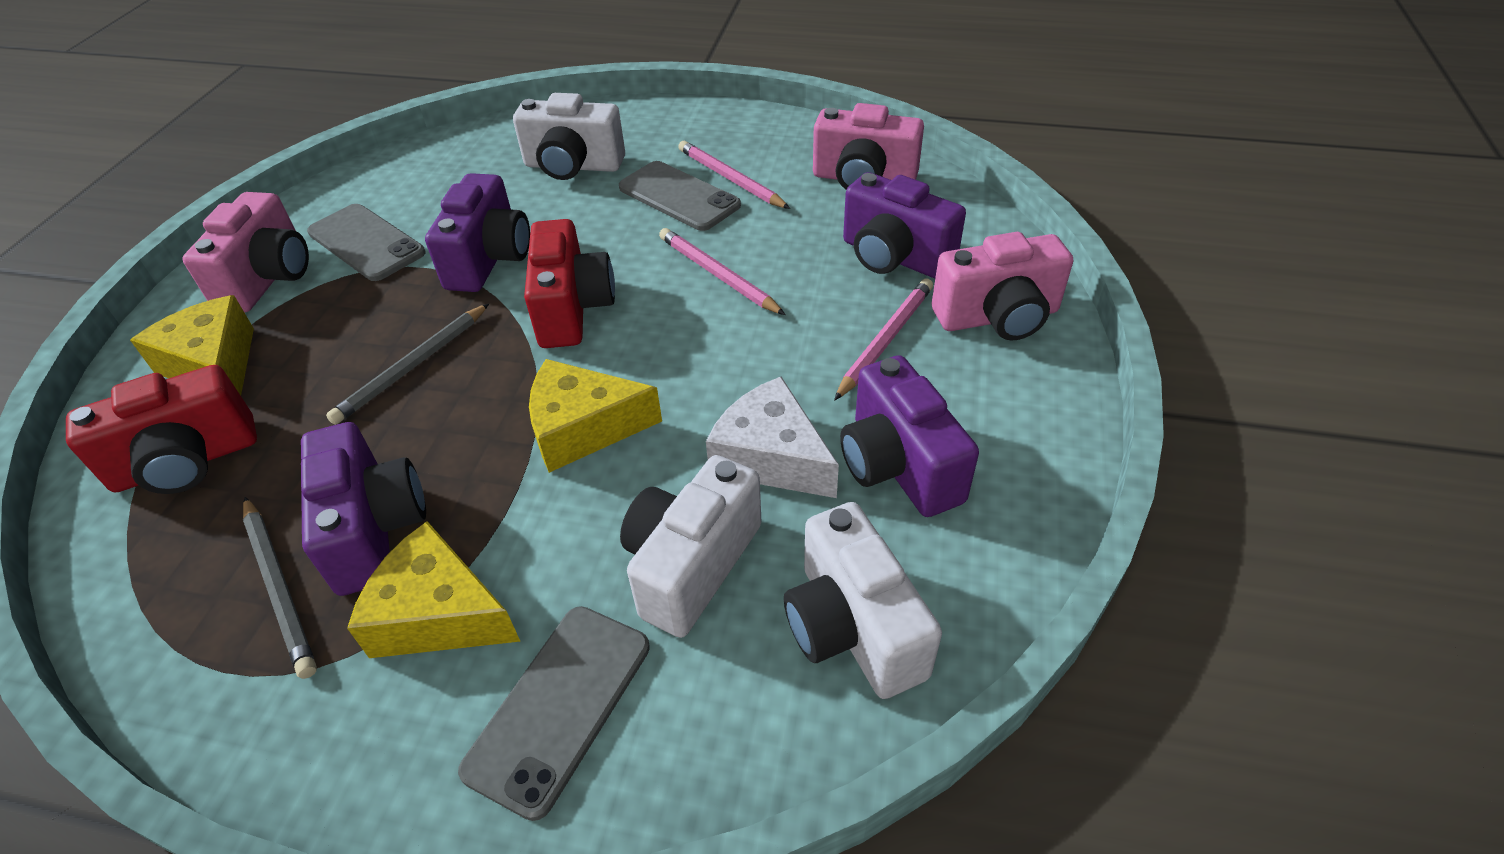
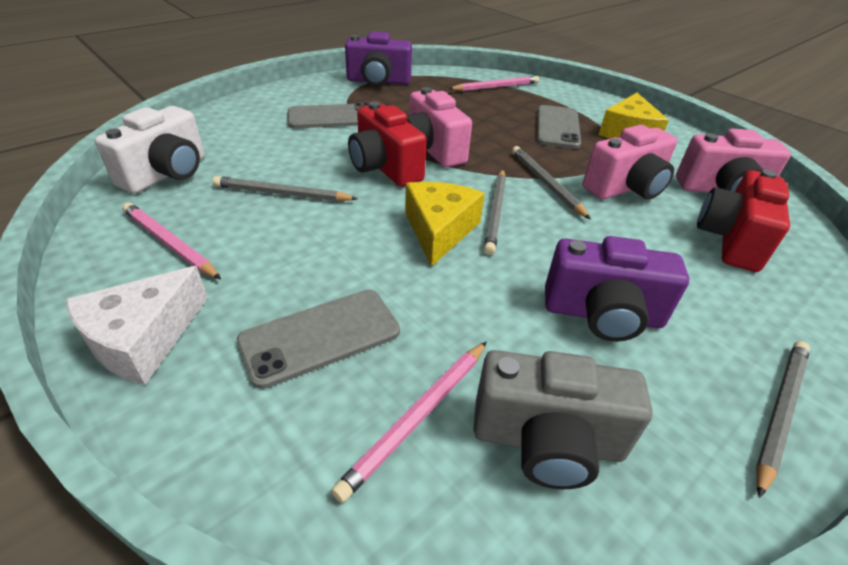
grey camera: none = 0 -> [474,350,653,489] = 1
grey pencil: [243,497,317,679] [326,304,489,425] = 2 -> [213,176,358,202] [484,169,506,255] [512,146,591,220] [756,341,810,498] = 4
purple camera: [301,422,426,596] [425,173,530,292] [840,355,979,517] [843,172,966,278] = 4 -> [345,32,412,86] [545,236,689,342] = 2
white camera: [513,93,625,180] [620,455,761,638] [784,502,942,699] = 3 -> [95,106,205,194] = 1
yellow cheese: [130,295,254,396] [347,521,520,658] [529,359,662,473] = 3 -> [405,182,485,267] [599,93,669,139] = 2

